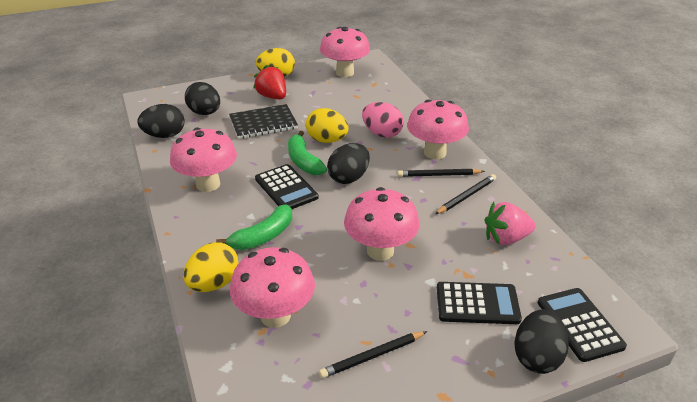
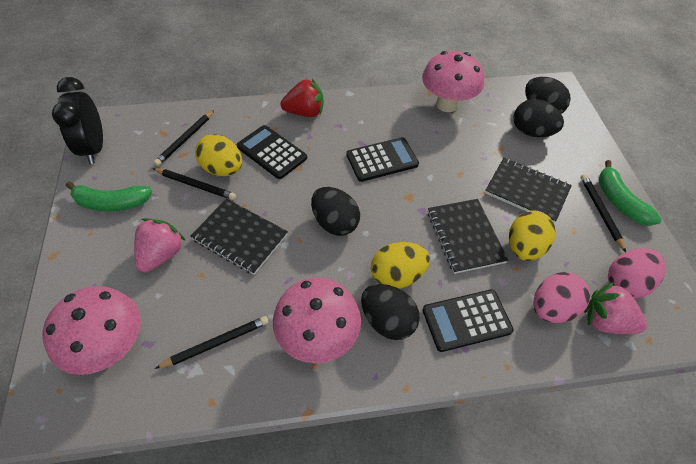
black clock: none = 0 -> [52,77,103,164] = 1
black notebook: [229,104,298,139] = 1 -> [190,199,288,275] [428,199,508,274] [485,158,572,223] = 3
black pencil: [319,331,427,378] [397,169,485,177] [435,174,496,214] = 3 -> [153,168,236,200] [154,110,214,166] [155,316,269,369] [581,174,626,252] = 4
pink egg: [362,102,404,138] = 1 -> [533,272,590,323] [608,248,666,299] = 2
pink mushroom: [170,127,237,192] [230,247,315,328] [320,27,370,77] [344,187,420,261] [407,99,469,159] = 5 -> [43,286,141,375] [273,277,361,363] [422,51,484,112] = 3
pink strawberry: [484,202,536,245] = 1 -> [134,218,186,272] [584,282,647,334] = 2

